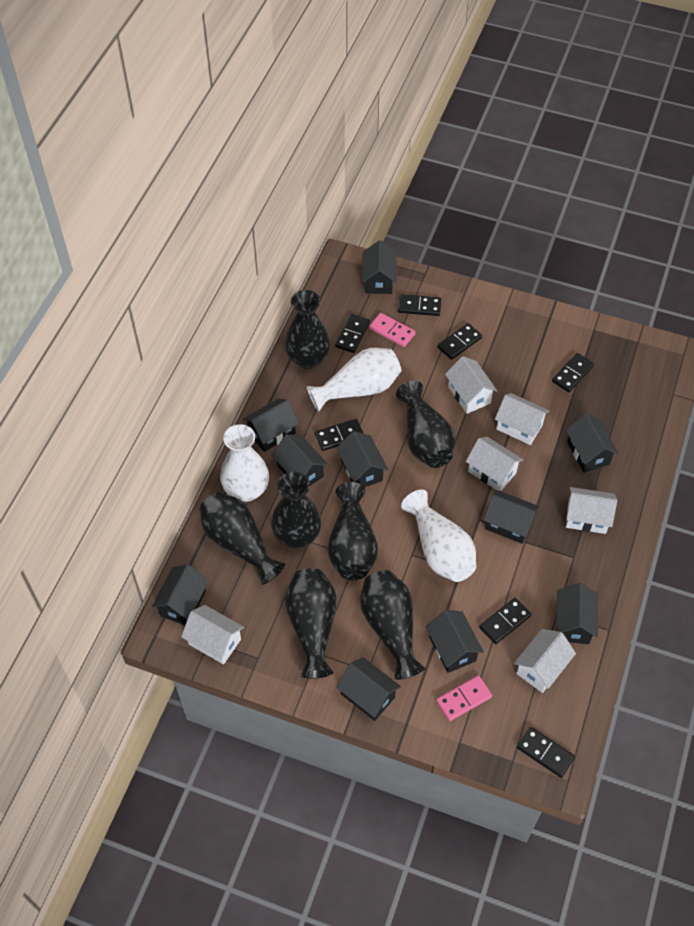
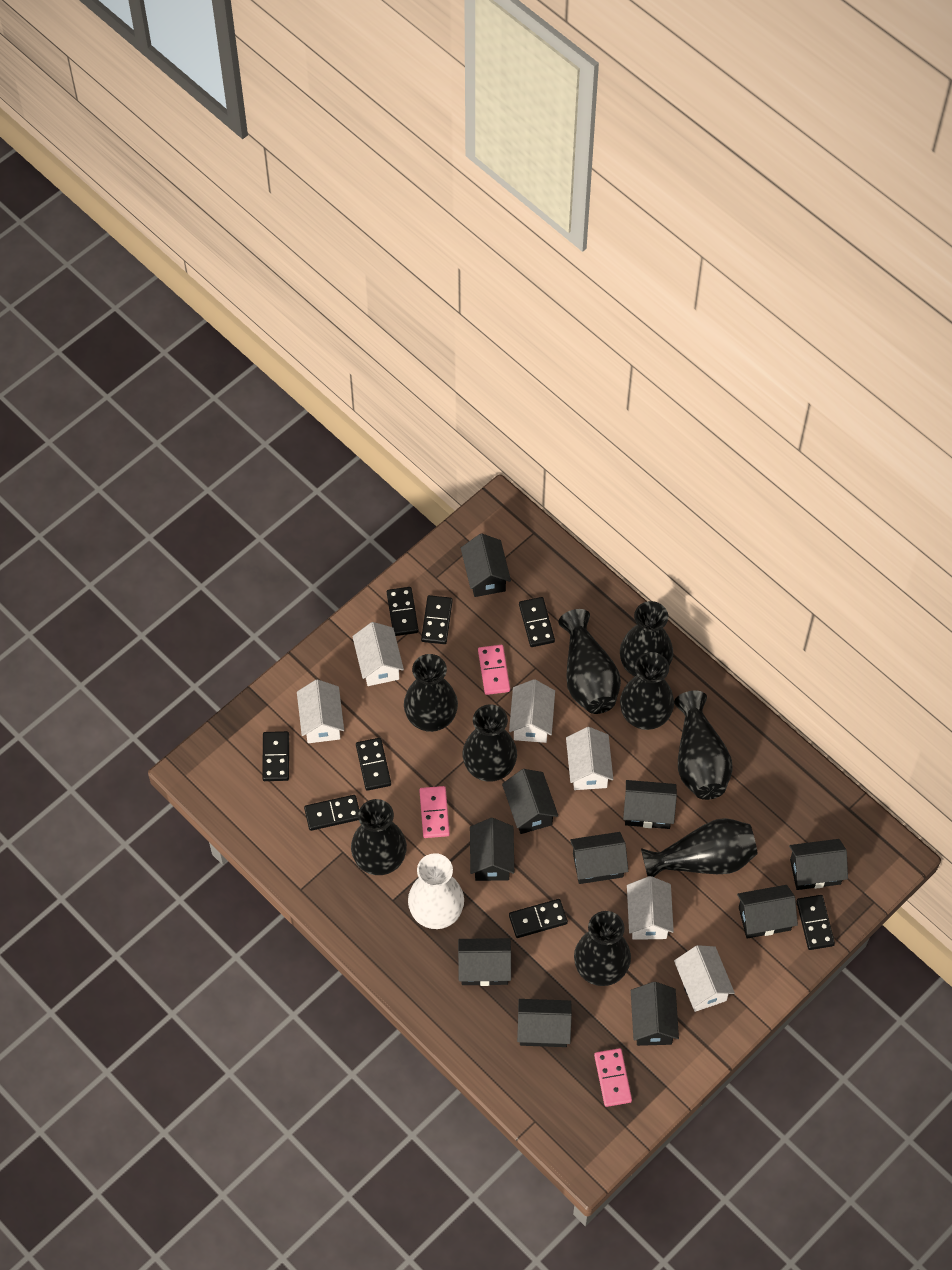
black domino: [315,419,364,451] [335,314,370,353] [398,294,441,316] [437,323,482,360] [479,598,531,644] [517,727,575,778] [552,353,594,392] = 7 -> [262,731,289,781] [304,795,359,831] [356,738,391,791] [387,587,419,636] [421,595,453,644] [509,899,568,938] [519,597,555,647] [796,895,835,950] = 8
black vase: [199,492,285,585] [271,472,321,548] [285,290,330,369] [285,568,337,679] [328,482,378,580] [360,570,426,680] [396,381,455,468] = 7 -> [351,799,407,875] [404,654,458,732] [463,704,517,782] [558,609,621,714] [574,911,631,986] [620,601,673,677] [620,652,674,730] [641,818,758,877] [674,691,733,800] = 9
pink domino: [369,313,416,347] [436,675,492,721] = 2 -> [419,786,450,838] [478,645,510,695] [594,1048,632,1107] = 3
white vase: [220,424,269,502] [306,348,401,412] [401,489,476,582] = 3 -> [408,853,464,929] = 1

